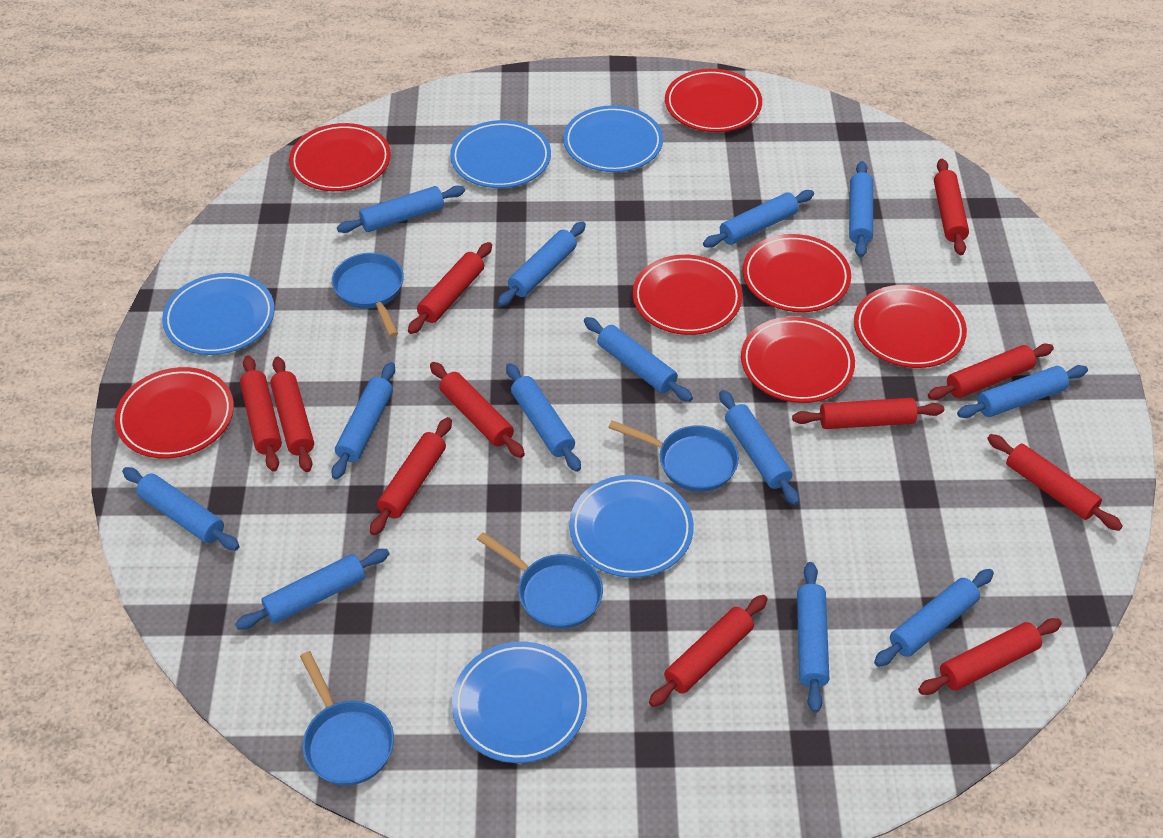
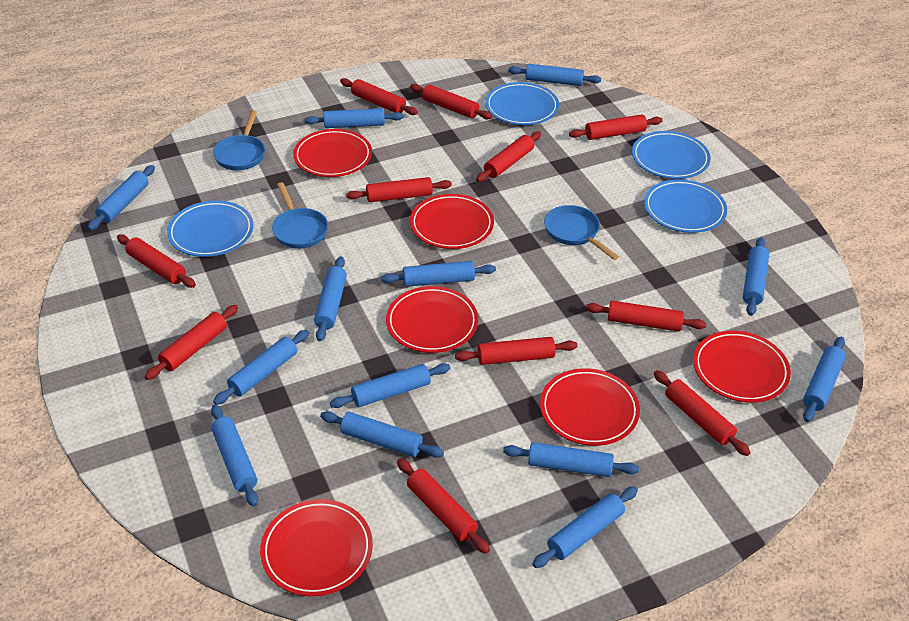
blue pan: [300,651,394,786] [332,253,404,337] [477,532,603,629] [608,420,739,492] = 4 -> [213,110,265,170] [272,182,328,249] [544,205,619,260] = 3
blue plate: [162,273,275,355] [450,120,551,188] [452,641,587,763] [563,105,663,172] [569,475,694,578] = 5 -> [167,200,253,257] [485,82,559,125] [632,131,711,179] [644,179,727,233] = 4
red plate: [115,367,234,459] [289,123,391,191] [633,255,742,335] [665,69,762,132] [741,316,855,403] [743,234,851,312] [854,285,967,368] = 7 -> [260,499,373,596] [293,129,372,177] [386,286,478,353] [410,194,494,249] [540,368,640,446] [693,331,791,403] = 6

